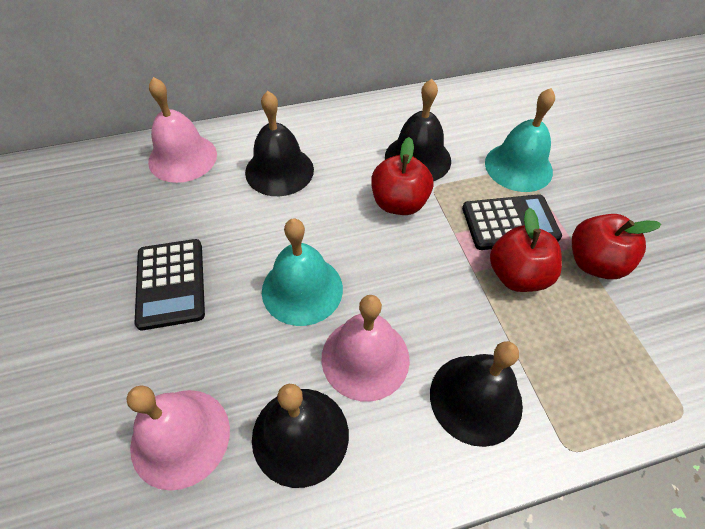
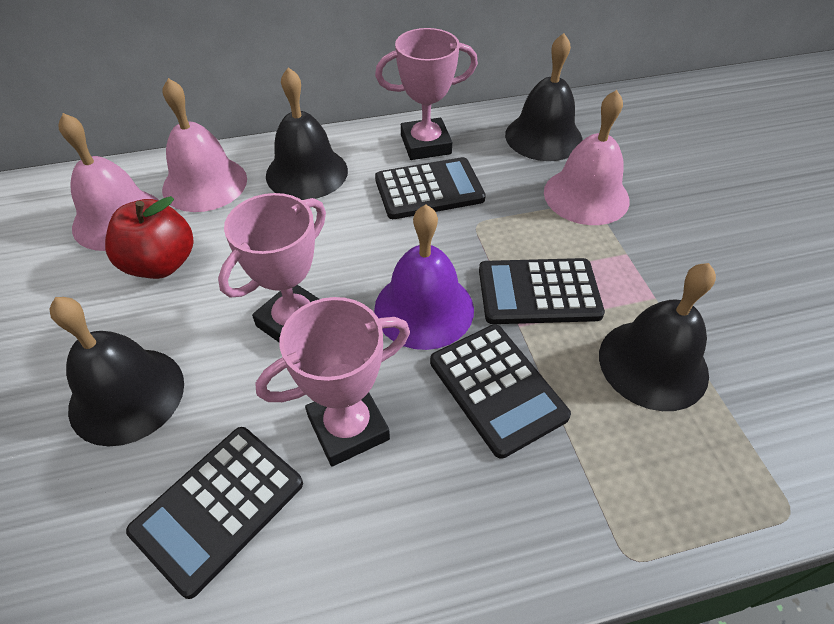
black calculator: [135,239,205,330] [462,194,562,250] = 2 -> [126,427,303,599] [375,157,486,219] [430,324,571,459] [479,258,605,324] = 4
pink trophy: none = 0 -> [218,193,326,343] [255,297,410,466] [375,28,478,160] = 3
purple bell: none = 0 -> [374,204,474,350] = 1
red apple: [371,137,433,215] [490,208,562,292] [572,214,661,279] = 3 -> [105,196,194,279] = 1
turquoise bell: [262,218,343,326] [485,88,555,192] = 2 -> none = 0

